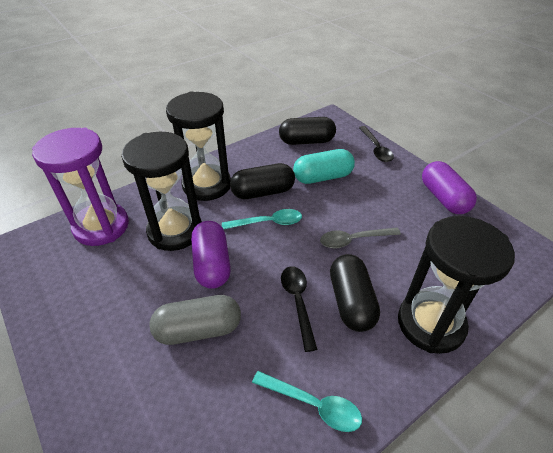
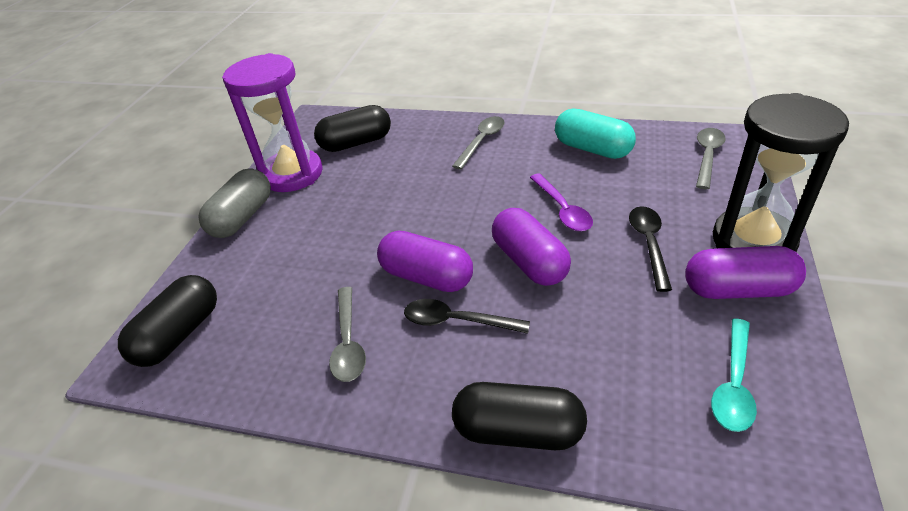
black hourglass: [121,132,202,251] [166,91,231,201] [398,216,515,354] = 3 -> [713,93,849,252] = 1
grey spoon: [320,227,401,249] = 1 -> [329,287,366,382] [452,116,505,170] [696,128,726,189] = 3
purple capsule: [191,221,231,289] [422,161,477,214] = 2 -> [377,230,473,292] [492,208,571,286] [685,246,806,299] = 3
purple spoon: none = 0 -> [530,173,593,232] = 1
turquoise spoon: [222,209,302,229] [252,371,362,432] = 2 -> [711,318,757,432] = 1

